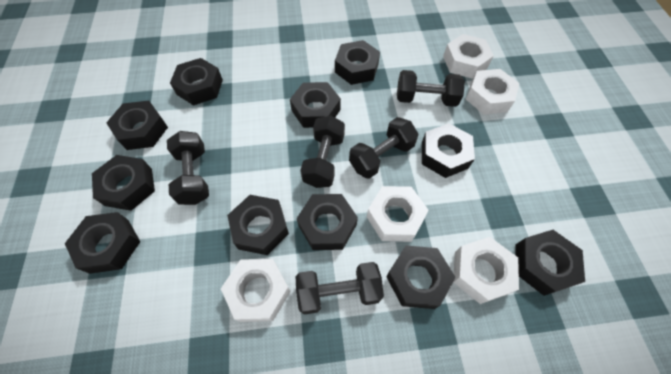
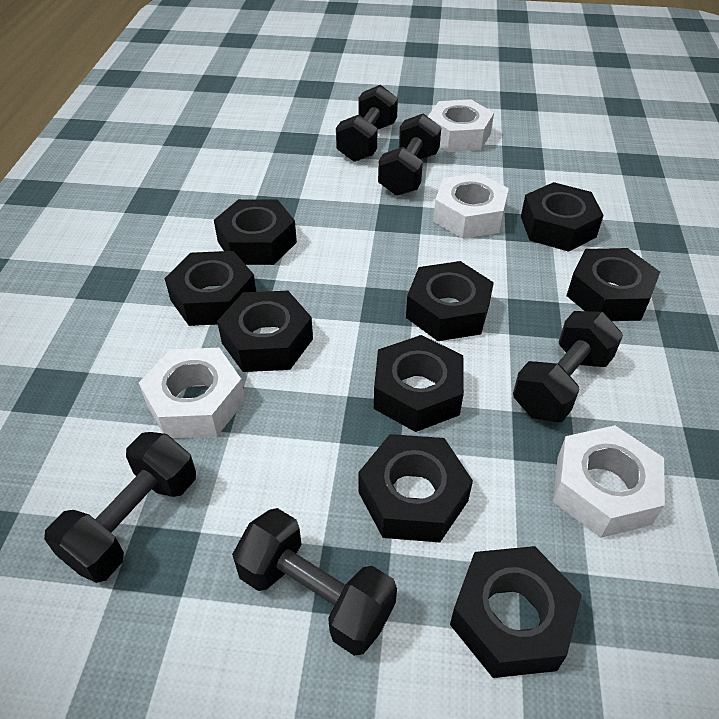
black nut: [65,212,140,274] [92,155,155,211] [106,101,168,150] [170,58,223,106] [227,195,289,255] [290,82,341,128] [297,194,358,250] [335,40,380,85] [386,246,456,309] [422,123,475,178] [515,230,585,296] = 11 -> [164,251,256,326] [214,199,297,265] [217,291,313,372] [359,434,473,542] [374,335,464,432] [406,261,494,341] [450,546,582,678] [521,182,604,252] [567,248,660,321] = 9
white nut: [221,259,291,322] [367,186,429,242] [443,34,494,79] [453,237,519,304] [466,69,519,115] = 5 -> [139,348,246,438] [428,99,494,152] [433,173,509,239] [553,425,665,538] = 4

